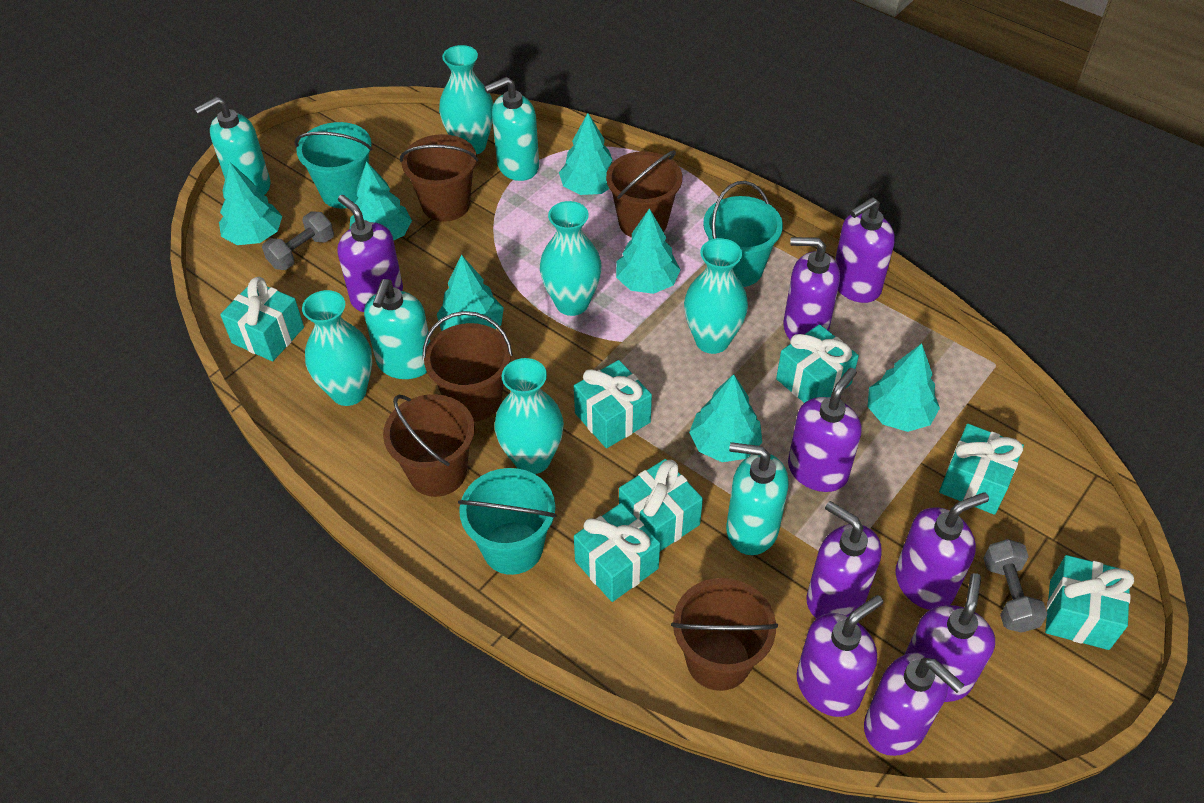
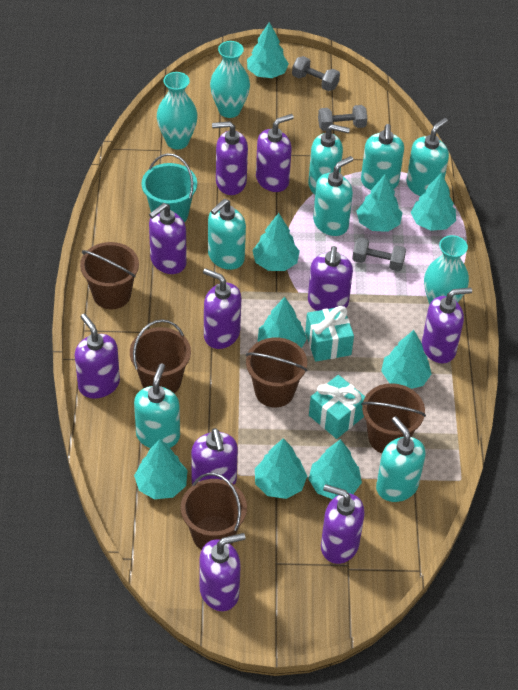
grey dumbbell: [262,211,334,270] [983,539,1048,633] = 2 -> [292,56,340,91] [318,105,367,131] [352,237,406,271] = 3
purple soap dispenser: [337,195,403,312] [783,237,840,339] [788,368,862,492] [797,595,883,717] [807,501,882,619] [835,197,895,303] [864,652,964,756] [895,492,989,610] [904,573,995,702] = 9 -> [75,314,120,399] [149,203,187,274] [191,428,238,485] [200,533,246,611] [203,268,241,349] [212,121,248,195] [256,114,294,192] [308,246,353,311] [321,484,365,564] [422,287,472,363] = 10
turquoise bucket: [294,122,372,209] [458,468,556,575] [703,181,783,287] = 3 -> [141,153,197,222] = 1
turquoise gift: [220,277,304,361] [574,360,652,448] [574,503,660,602] [619,459,703,551] [776,324,859,403] [939,424,1024,515] [1045,555,1134,650] = 7 -> [305,306,354,362] [309,375,365,439] = 2
turquoise soap dispenser: [195,97,270,195] [364,279,430,379] [484,77,539,181] [726,442,789,555] = 4 -> [134,363,180,448] [208,199,246,270] [308,124,350,194] [313,156,353,236] [361,124,404,190] [376,416,426,502] [407,118,449,196] = 7
turquoise tree: [219,161,282,245] [350,161,412,240] [437,255,504,331] [559,113,613,195] [616,208,681,294] [689,374,762,462] [867,343,940,432] = 7 -> [134,439,188,499] [247,22,289,78] [252,213,300,271] [255,438,307,499] [257,297,307,348] [309,439,362,499] [356,174,402,232] [381,330,431,389] [411,173,456,231] = 9
turquoise vase: [302,290,372,406] [439,45,494,155] [494,358,564,474] [540,201,602,316] [684,238,748,354] = 5 -> [157,72,198,149] [210,41,250,118] [424,235,469,305] = 3

